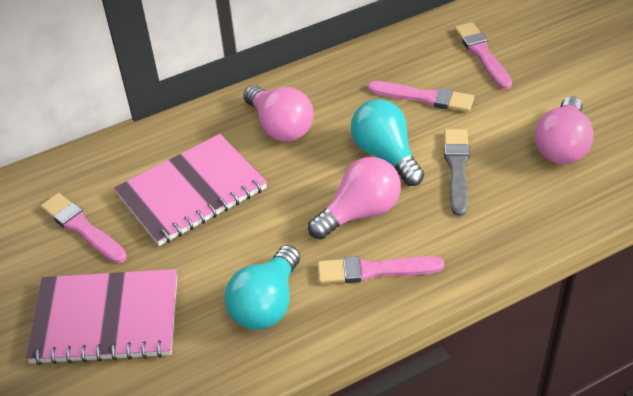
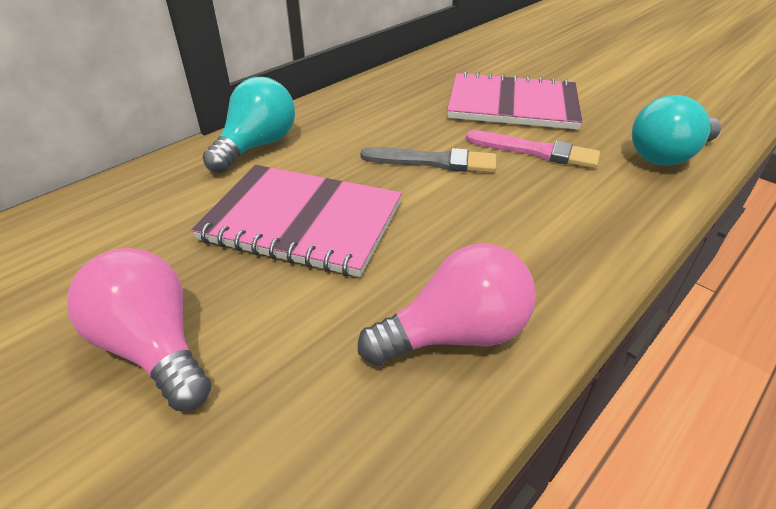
pink brush: [41,193,127,263] [318,256,444,284] [368,81,474,112] [455,22,512,89] = 4 -> [466,130,600,169] = 1
pink light bulb: [244,85,313,142] [308,157,401,239] [535,96,594,164] = 3 -> [67,248,211,411] [358,243,536,365] = 2

